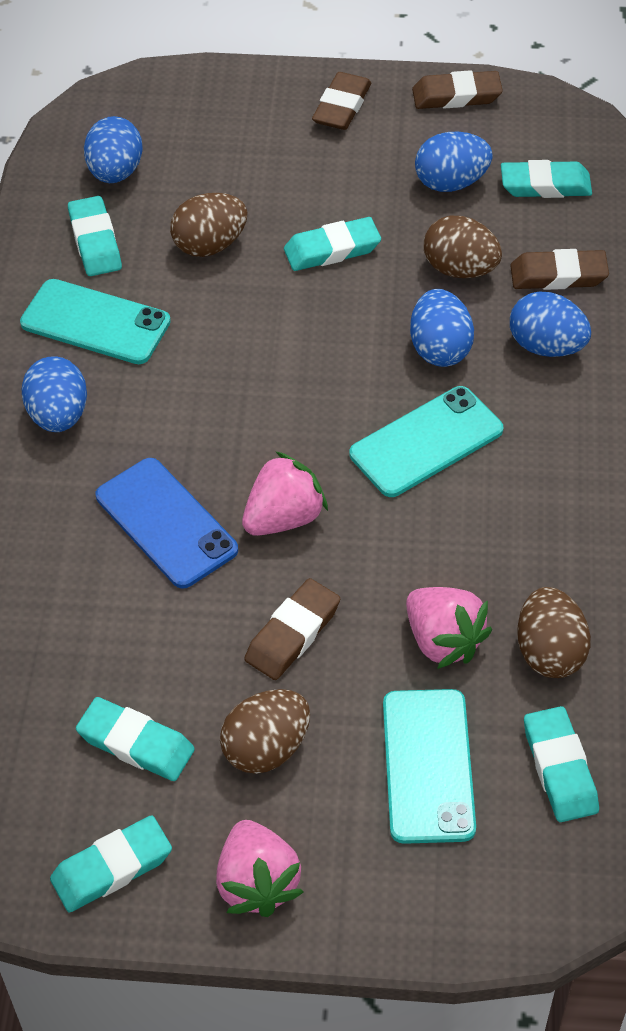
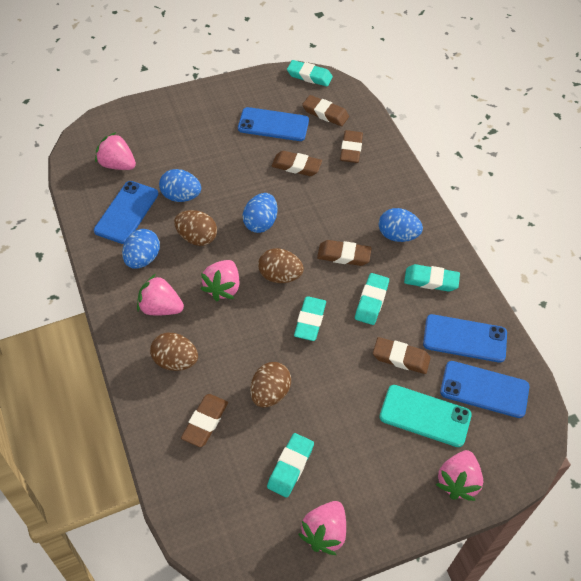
blue egg: [21,356,87,432] [84,116,143,183] [410,289,474,367] [415,132,493,192] [510,292,591,357] = 5 -> [122,229,160,268] [159,169,201,202] [243,193,278,233] [379,208,423,242] = 4
blue phone: [96,458,238,589] = 1 -> [94,181,158,244] [238,107,309,141] [423,314,507,363] [440,361,529,418] = 4
brown eraser: [244,578,340,680] [312,72,371,130] [412,70,503,109] [510,249,609,290] = 4 -> [181,394,228,447] [272,151,322,176] [302,95,349,126] [317,240,372,266] [340,130,363,163] [373,337,431,374] = 6
pink strawberry: [216,820,304,917] [242,451,328,536] [406,587,492,669] = 3 -> [95,132,136,170] [137,274,184,315] [200,260,240,301] [298,501,346,555] [436,450,483,501] = 5
turquoise eraser: [50,815,172,912] [68,196,122,276] [76,697,195,781] [284,217,381,271] [501,160,592,198] [524,706,599,822] = 6 -> [267,433,314,498] [287,60,333,87] [294,296,326,341] [355,273,389,325] [404,264,460,292] = 5
turquoise phone: [20,279,171,364] [349,386,503,497] [383,689,476,844] = 3 -> [379,385,472,447] = 1

